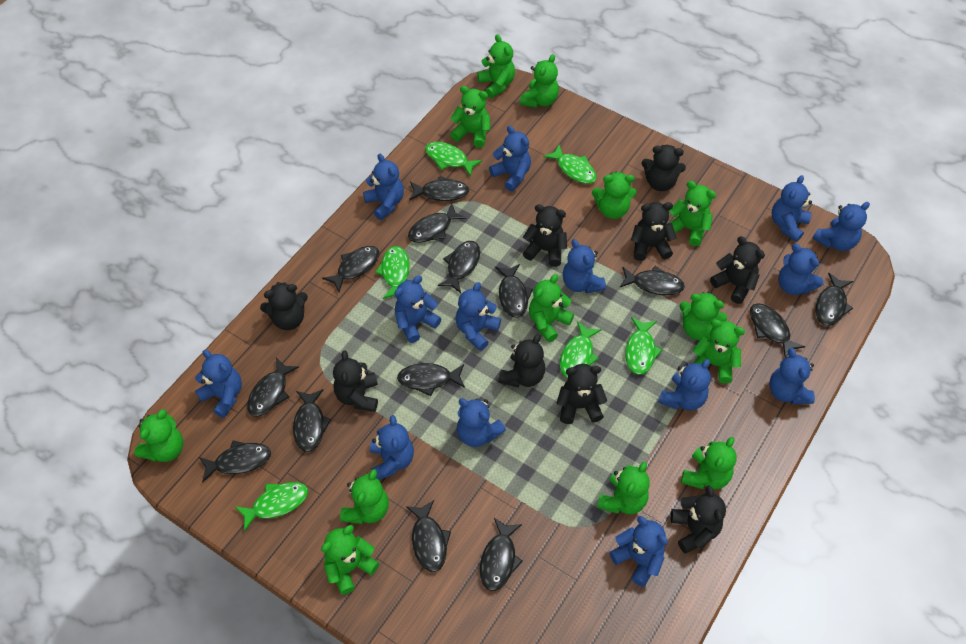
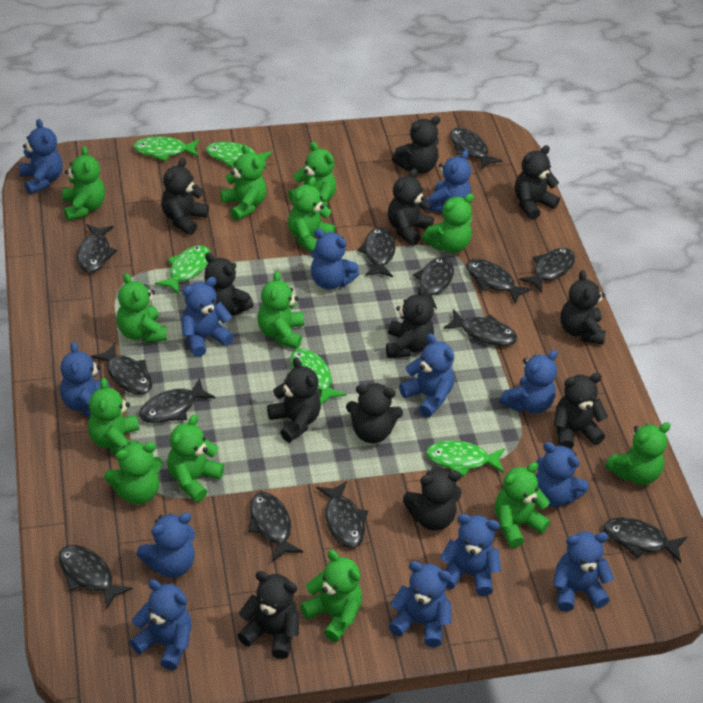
black fish: [199,441,271,482] [247,358,299,417] [293,389,331,452] [322,246,379,292] [397,363,465,396] [406,500,451,572] [408,203,466,243] [409,176,469,201] [438,241,480,293] [480,518,523,591] [495,264,533,318] [619,266,685,295] [750,303,806,358] [816,273,853,326] = 14 -> [58,545,133,609] [77,224,117,273] [90,343,152,395] [139,378,216,423] [248,492,303,562] [316,481,368,548] [357,227,396,277] [413,257,454,309] [443,309,517,346] [450,128,502,169] [466,259,532,304] [519,248,575,293] [604,517,687,563] = 13
black teddy bear: [260,282,308,330] [333,350,378,412] [498,334,545,388] [523,204,567,267] [557,364,607,424] [631,202,677,261] [642,145,686,191] [671,486,726,554] [710,236,765,304] = 9 -> [161,158,209,235] [204,252,254,316] [237,571,299,659] [267,357,321,442] [346,383,403,443] [386,285,434,358] [388,169,434,246] [392,116,440,174] [403,468,461,531] [515,145,560,220] [554,373,608,449] [561,270,606,344] = 12
blue teddy bear: [195,350,242,418] [363,154,404,220] [370,415,414,480] [394,276,441,343] [456,282,501,351] [457,398,506,447] [489,126,531,192] [563,239,606,294] [609,516,668,587] [658,359,711,411] [769,348,815,404] [772,175,812,242] [778,244,823,295] [812,202,870,251] = 14 -> [19,119,63,194] [60,342,110,417] [130,579,192,670] [137,513,195,578] [181,277,234,357] [311,229,359,290] [389,561,452,647] [399,333,454,417] [426,150,471,213] [440,514,501,596] [500,350,558,414] [536,442,589,507] [553,532,614,612] = 13
green fish: [234,482,308,532] [375,246,410,299] [425,142,482,176] [543,145,597,184] [560,321,602,378] [625,317,662,375] = 6 -> [133,136,200,161] [155,245,211,295] [206,142,272,168] [290,349,346,405] [426,440,505,477] = 5

